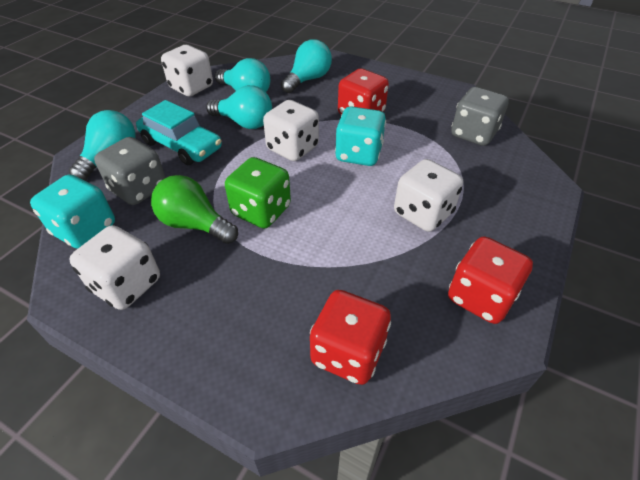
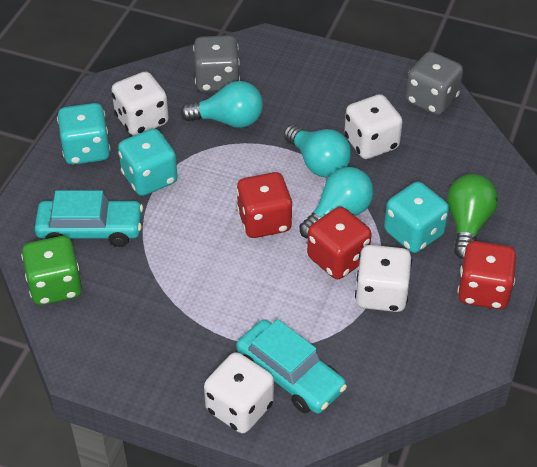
turquoise car: [136,100,222,165] = 1 -> [34,190,143,247] [236,319,347,414] = 2
turquoise dice: [30,174,115,249] [335,106,386,166] = 2 -> [57,103,110,165] [118,129,178,196] [384,182,449,253] = 3
turquoise light bulb: [69,110,136,180] [206,85,272,129] [215,58,270,92] [281,39,332,93] = 4 -> [181,81,263,128] [284,125,351,177] [299,167,374,239] = 3

